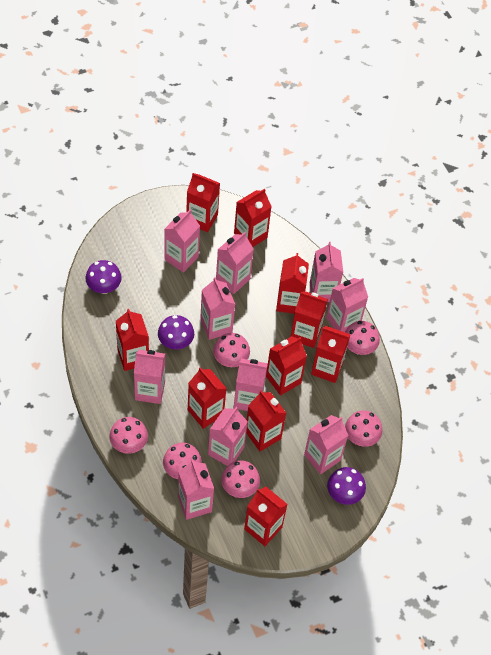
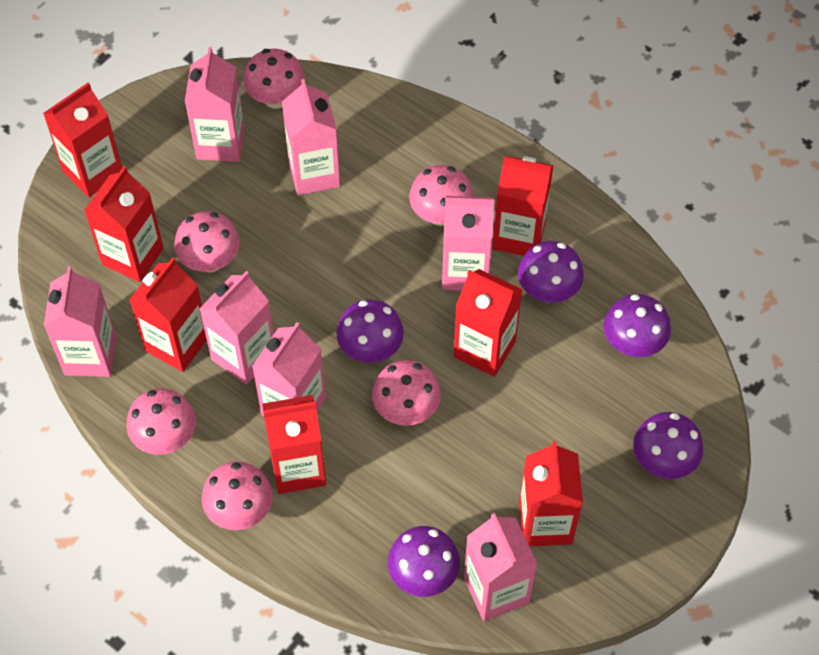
pink carton: [134,350,165,404] [165,210,200,273] [178,460,214,520] [200,277,235,340] [208,407,248,466] [216,232,254,294] [234,358,268,411] [304,415,349,474] [310,242,343,302] [326,278,368,332] = 10 -> [44,267,117,377] [185,47,245,162] [199,271,274,385] [252,322,326,416] [282,79,340,195] [442,196,494,291] [464,513,537,621] = 7
purple mushroom: [85,260,122,294] [158,315,194,349] [327,467,366,505] = 3 -> [336,299,404,363] [388,526,460,597] [518,241,584,303] [604,294,671,357] [633,412,704,479] = 5
red carton: [116,309,149,371] [186,173,220,232] [188,367,227,429] [234,188,272,247] [244,487,288,546] [246,390,286,451] [266,336,307,396] [276,253,309,314] [291,291,328,348] [311,326,351,383] = 10 -> [43,83,122,197] [84,166,164,282] [129,257,207,372] [262,395,326,494] [454,269,523,377] [493,156,554,256] [519,441,583,546] = 7

